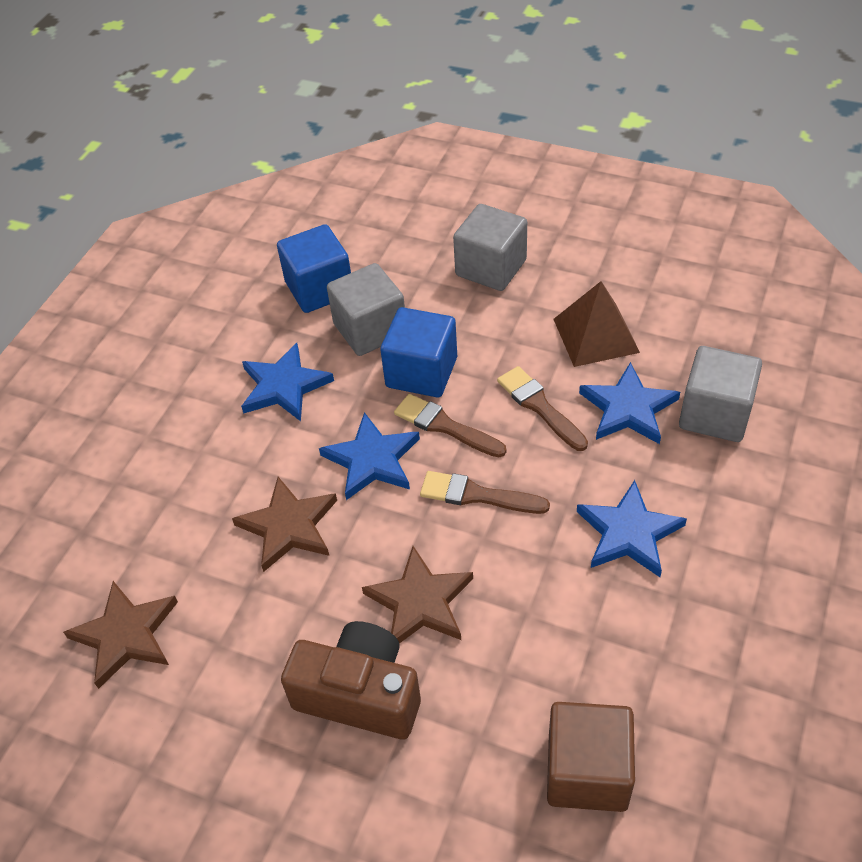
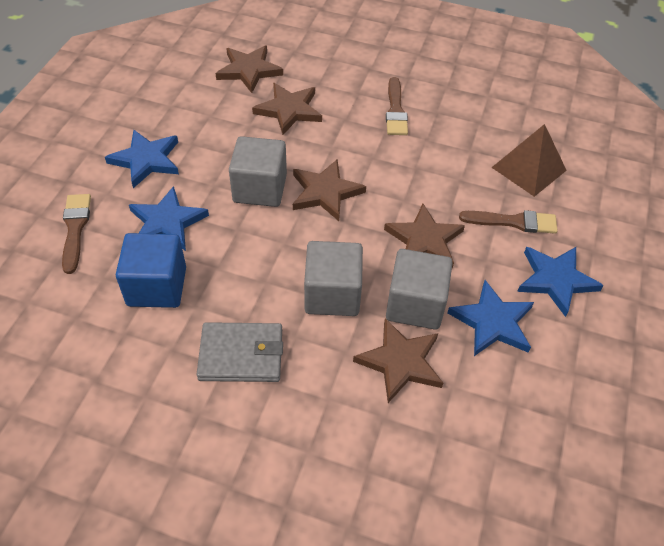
blue cube: [277,224,351,313] [380,307,457,397] = 2 -> [116,233,186,308] = 1
brown camera: [281,621,421,740] = 1 -> none = 0
brown cube: [547,702,635,812] = 1 -> none = 0
brown star: [63,581,178,689] [232,477,337,572] [362,546,473,644] = 3 -> [216,45,283,93] [252,83,322,135] [293,160,366,221] [353,319,443,403] [384,204,465,269] = 5
grey wallet: none = 0 -> [197,322,283,382] = 1

